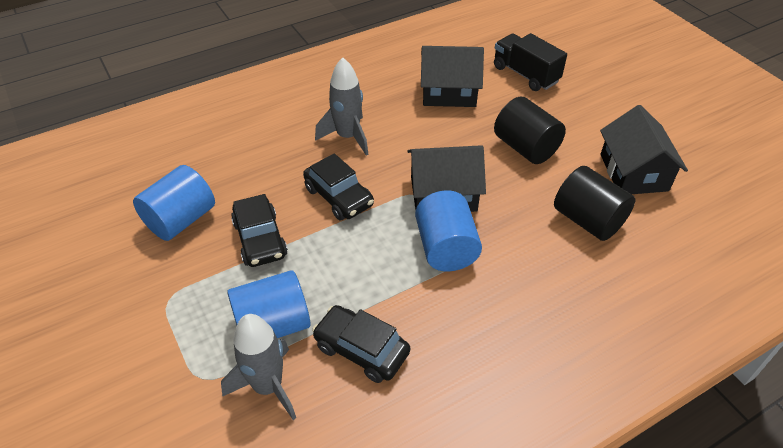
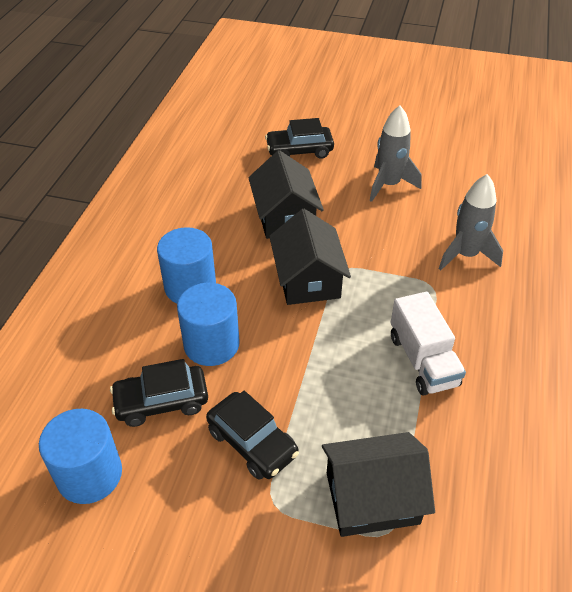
black cylinder: [494,97,566,164] [554,166,635,241] = 2 -> none = 0
black truck: [494,33,567,91] = 1 -> none = 0
white truck: none = 0 -> [391,292,466,395] = 1

